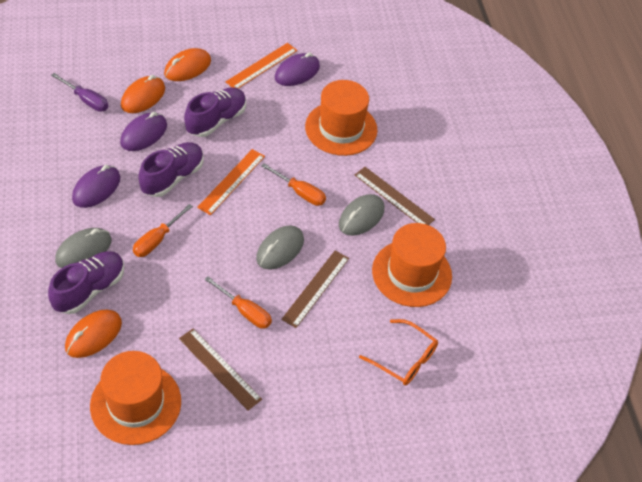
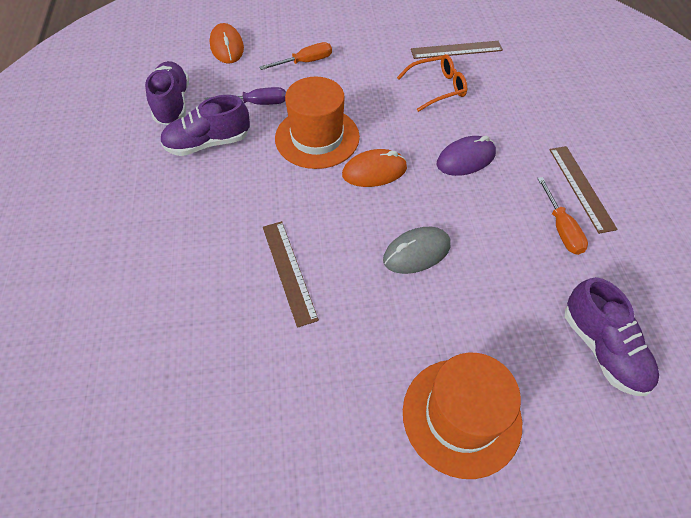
grey mouse: [55,228,112,268] [256,225,304,270] [339,194,384,236] = 3 -> [383,227,451,274] = 1
orange hat: [90,351,181,445] [305,80,377,156] [372,223,452,307] = 3 -> [275,77,360,169] [403,353,522,479] = 2
orange mouse: [65,309,122,358] [121,75,165,113] [164,48,211,81] = 3 -> [209,23,244,64] [342,149,407,187] = 2
orange ruler: [197,149,265,215] [226,43,297,89] = 2 -> none = 0
orange screwdriver: [133,204,193,257] [204,276,272,329] [261,163,326,206] = 3 -> [259,42,332,70] [537,177,588,255] = 2
purple mouse: [72,165,120,208] [120,112,167,151] [275,52,320,86] = 3 -> [437,136,496,176] = 1

